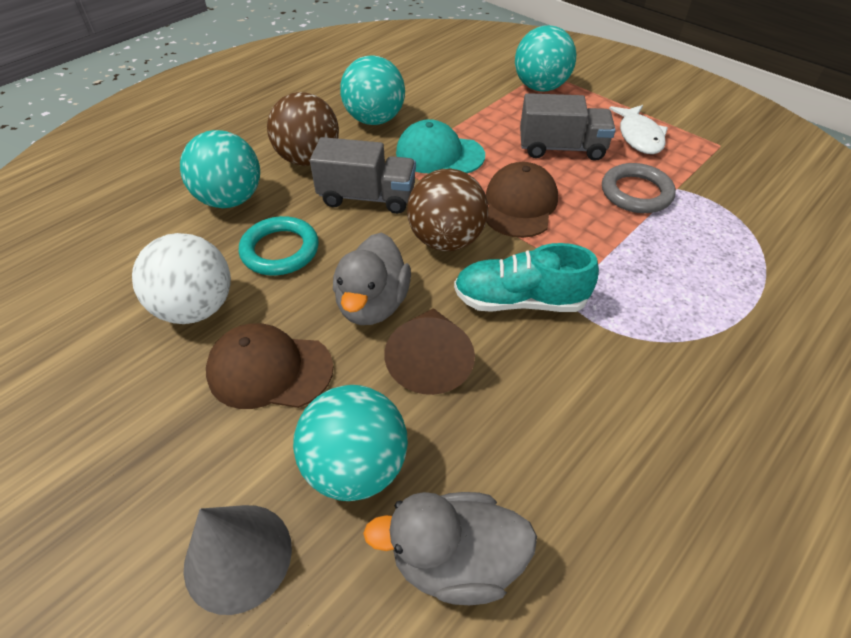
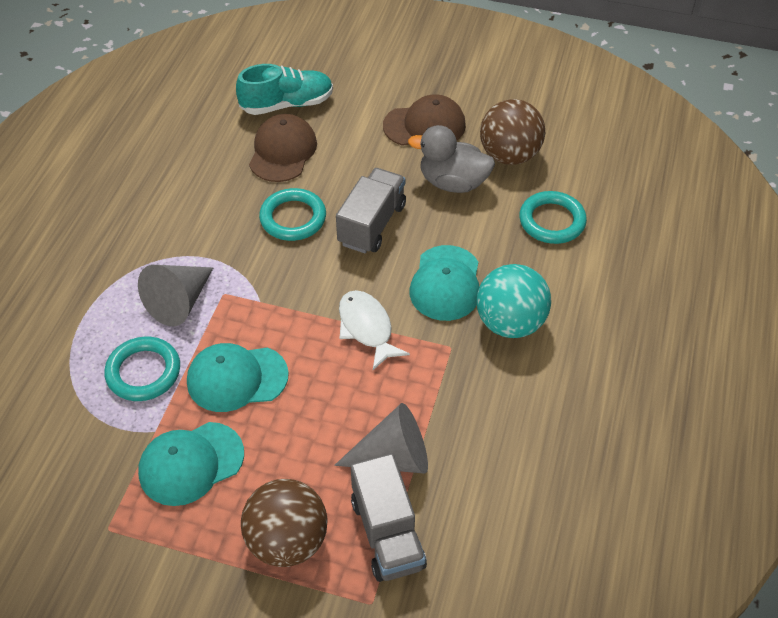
brown cone: [384,308,475,395] = 1 -> none = 0
grey cone: [184,505,292,615] = 1 -> [138,265,213,326] [334,403,428,473] = 2
grey duck: [333,233,411,325] [363,492,537,605] = 2 -> [408,125,495,193] = 1
grey ring: [602,163,676,213] = 1 -> none = 0
turquoise ball: [180,130,260,208] [293,385,408,501] [340,55,405,125] [515,25,576,92] = 4 -> [477,264,551,338] = 1
turquoise cap: [396,119,485,173] = 1 -> [138,422,244,506] [187,343,289,412] [410,245,479,321] = 3
turquoise ring: [239,216,319,275] = 1 -> [105,337,180,401] [259,188,326,241] [519,191,587,244] = 3
white ball: [132,233,231,324] = 1 -> none = 0

